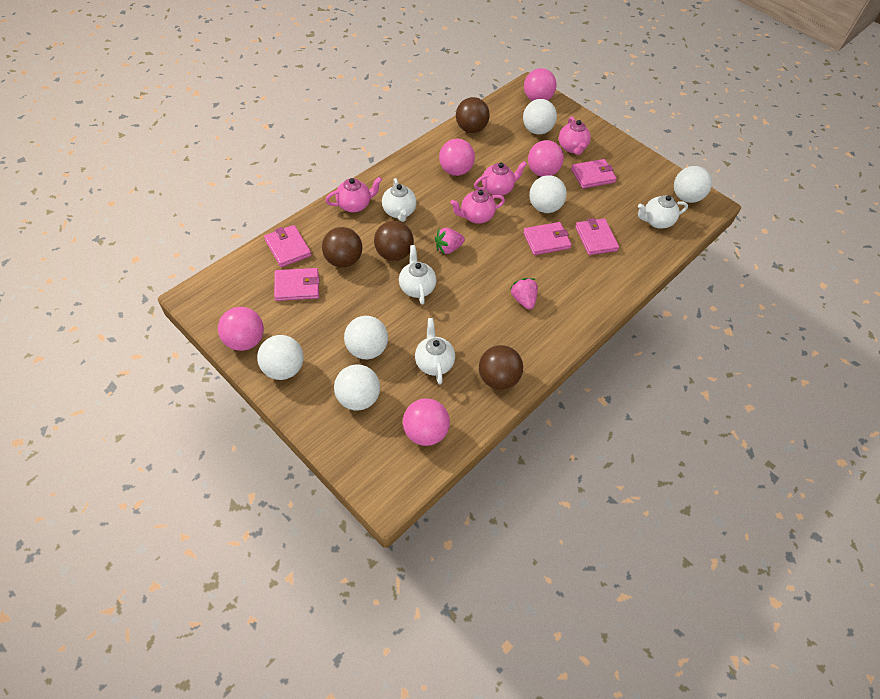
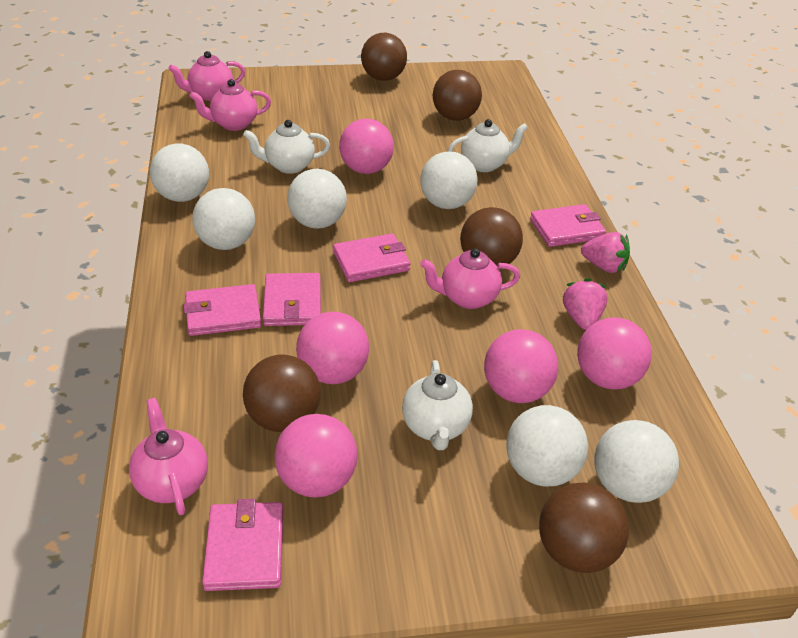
brown ball: [322,227,362,268] [374,221,414,261] [456,97,490,133] [479,345,523,390] = 4 -> [243,355,321,432] [361,33,407,81] [433,70,482,121] [460,207,523,269] [539,482,629,573] = 5
white teapot: [382,178,416,222] [399,245,436,305] [415,318,455,384] [638,195,688,228] = 4 -> [243,120,330,174] [402,360,473,450] [448,119,528,172] = 3

